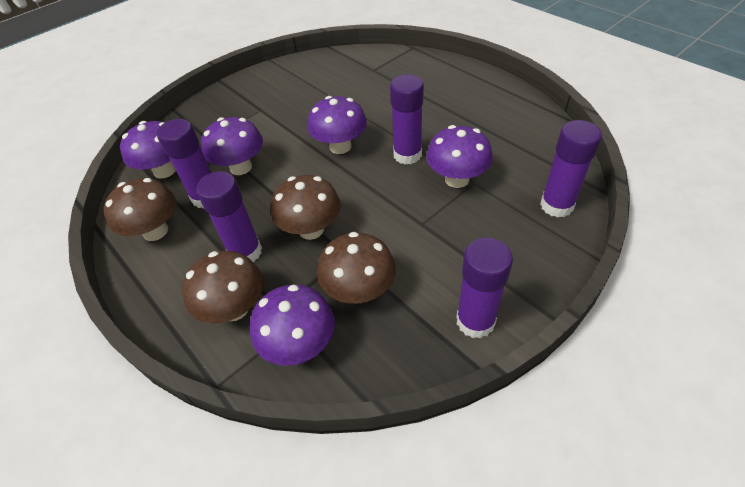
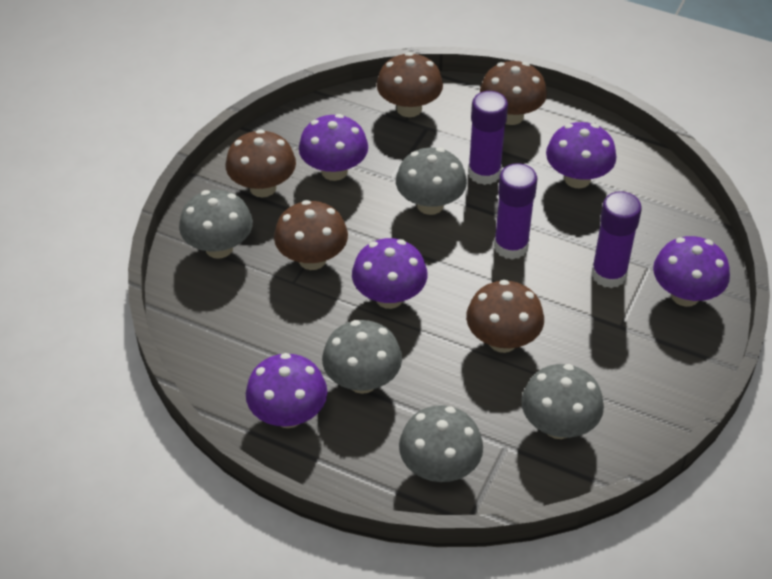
brown mushroom: [104,178,176,241] [182,251,263,324] [271,175,340,240] [317,232,396,304] = 4 -> [225,129,296,198] [274,200,348,270] [377,52,443,117] [466,280,544,353] [480,61,547,125] = 5
grey mushroom: none = 0 -> [179,190,253,259] [322,320,402,394] [396,148,467,215] [399,405,483,482] [521,364,604,439] = 5
purple glue stick: [157,119,212,209] [196,171,262,262] [390,74,424,165] [456,237,513,339] [540,120,602,218] = 5 -> [468,91,508,185] [494,163,537,260] [591,191,642,288] = 3

